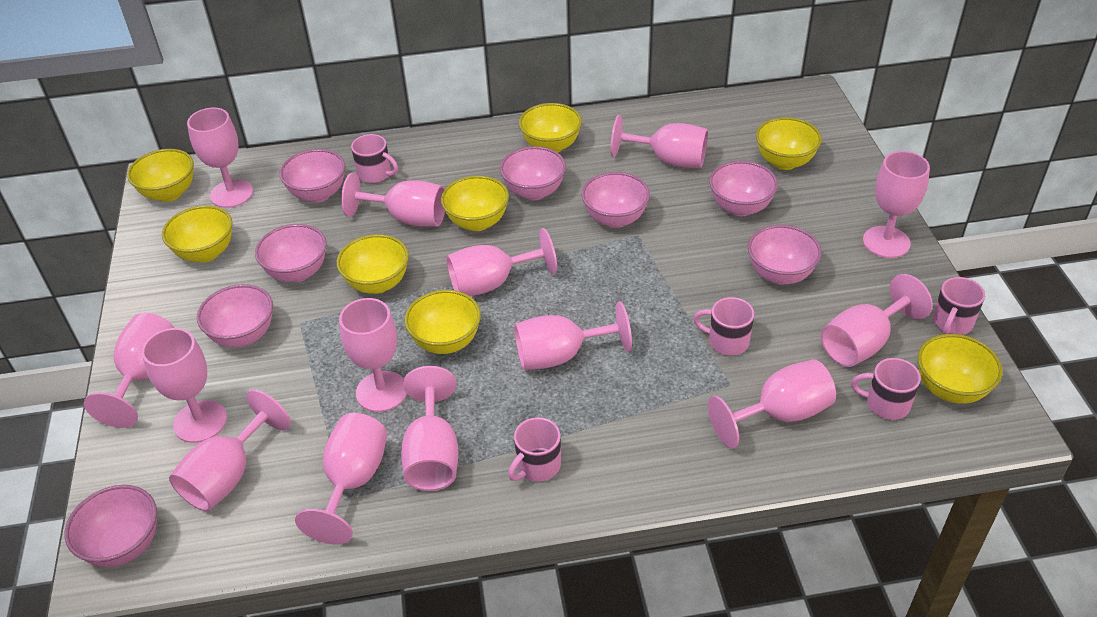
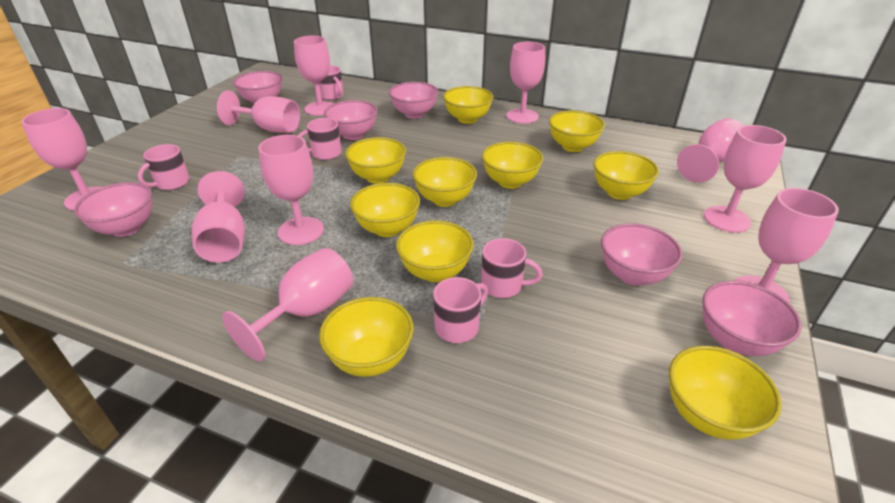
pink bowl: [65,485,157,567] [197,284,273,348] [255,224,326,282] [279,149,345,203] [500,146,566,200] [582,172,650,228] [709,161,778,216] [748,225,822,285] = 8 -> [74,182,152,237] [233,71,282,103] [324,100,377,140] [389,82,438,119] [601,223,683,286] [702,281,802,356] = 6
pink goblet: [84,313,174,428] [142,328,227,443] [169,389,291,511] [187,108,253,208] [295,413,387,545] [339,298,407,412] [341,173,445,226] [401,366,458,491] [446,228,557,296] [514,302,632,370] [611,115,708,168] [708,359,836,449] [821,274,933,367] [863,151,930,258] = 14 -> [21,108,101,210] [192,171,245,263] [217,91,300,133] [222,248,353,361] [258,135,324,245] [294,36,334,116] [506,42,545,124] [677,118,744,183] [704,125,787,233] [735,188,839,304] = 10
yellow bowl: [127,149,194,202] [162,205,232,262] [336,234,409,294] [405,290,481,354] [441,176,509,231] [519,103,582,153] [756,117,822,170] [918,334,1003,404] = 8 -> [319,297,414,377] [345,137,406,184] [350,183,420,237] [396,220,474,282] [413,157,477,207] [443,86,493,124] [482,142,544,189] [549,110,605,152] [593,151,659,200] [669,346,782,440] = 10

